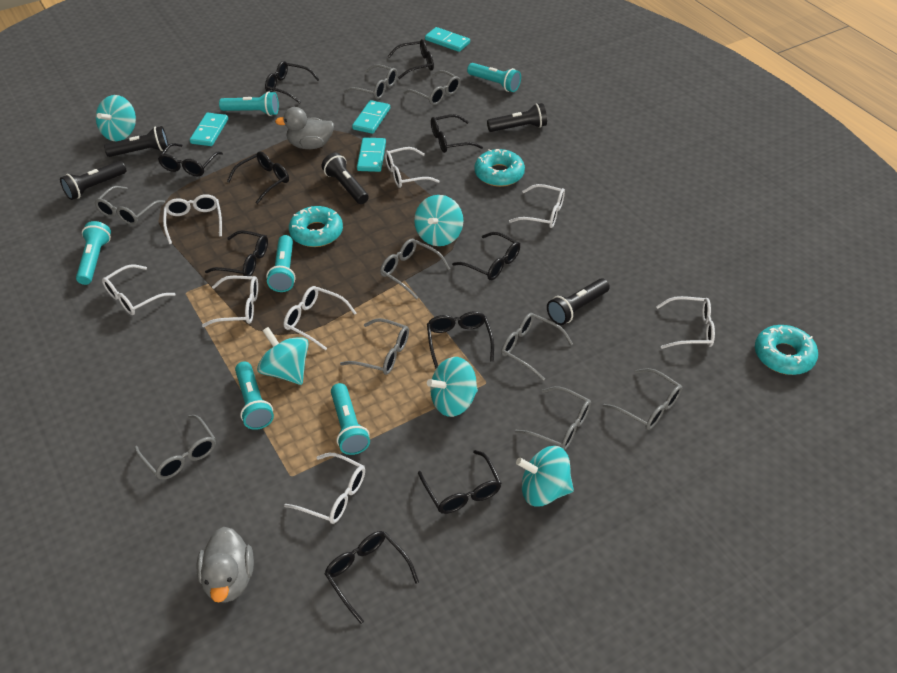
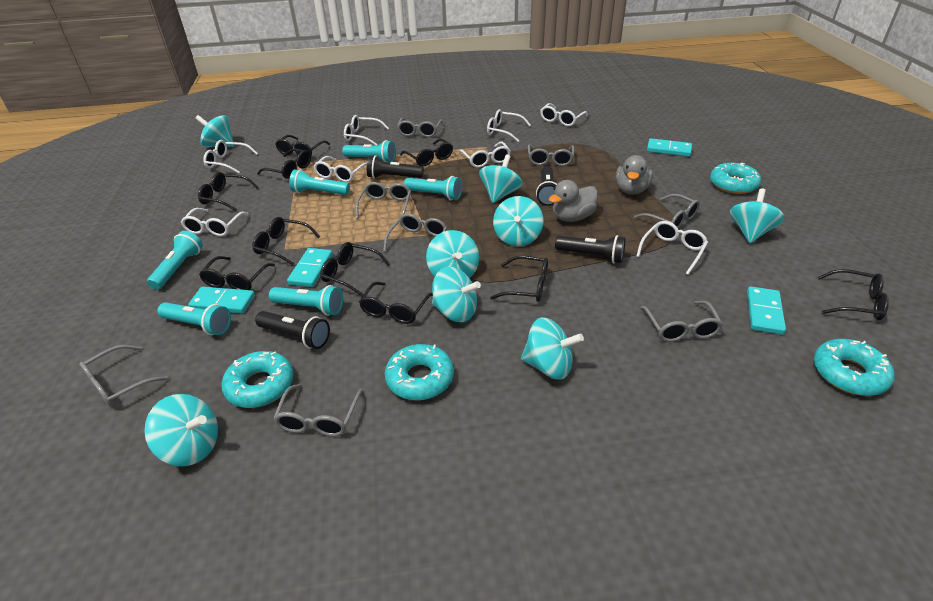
black flashlight: [60,161,127,200] [104,126,169,157] [322,153,369,204] [487,103,547,132] [547,278,610,325] = 5 -> [255,311,330,349] [367,155,424,179] [536,166,557,206] [555,235,625,263] = 4
grey glasses: [94,186,165,225] [135,415,216,480] [340,318,409,375] [344,64,397,99] [380,239,450,299] [404,70,461,105] [501,313,573,381] [515,386,591,450] [603,368,682,430] = 9 -> [79,345,168,407] [273,384,363,436] [356,182,411,219] [383,213,447,252] [397,118,443,137] [528,144,575,166] [634,194,700,228] [640,301,723,342] = 8
turquoise donut: [289,206,343,247] [474,149,525,187] [755,325,818,375] = 3 -> [222,351,294,408] [385,344,454,400] [710,163,761,194] [814,339,894,396] = 4
turquoise spinning top: [96,95,136,141] [257,327,309,385] [414,195,463,246] [427,357,478,417] [516,446,574,507] = 5 -> [144,394,218,466] [195,115,234,147] [426,230,479,278] [432,267,481,322] [479,155,523,203] [493,196,544,247] [521,318,584,380] [730,188,785,243] = 8

